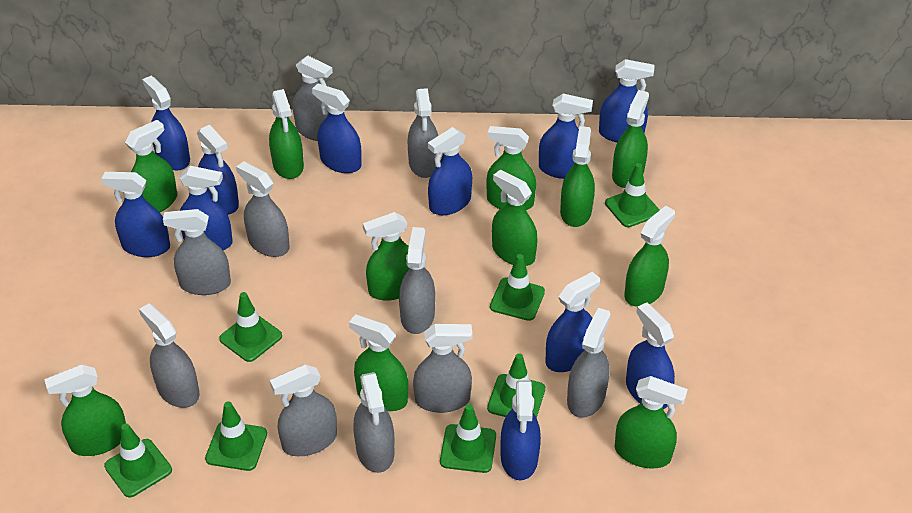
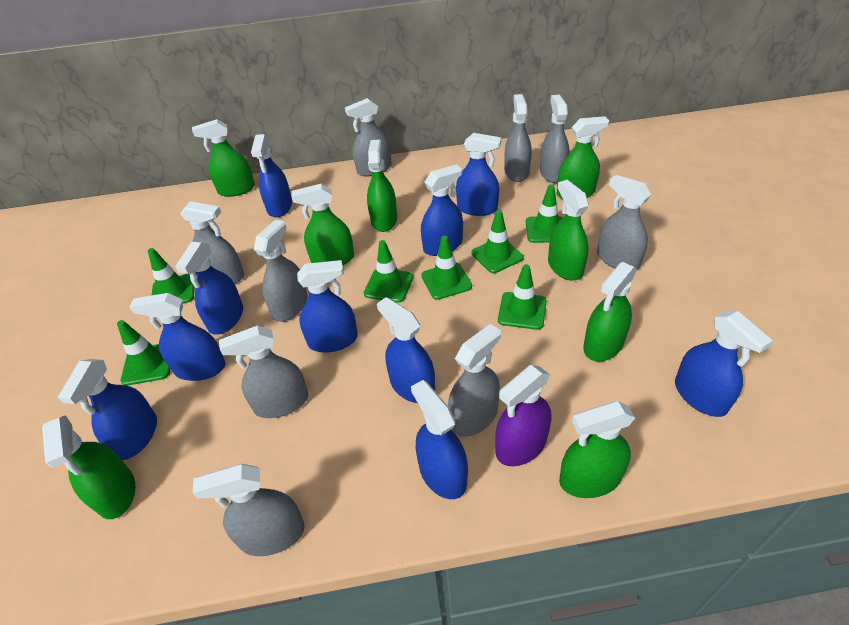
blue spray bottle: [101,172,170,257] [142,76,190,171] [179,166,233,250] [197,124,239,215] [312,83,362,173] [428,127,472,215] [501,380,541,480] [539,94,593,179] [545,272,600,372] [599,59,654,143] [626,303,675,409] = 11 -> [58,359,157,460] [130,293,226,381] [175,242,243,335] [251,134,292,217] [297,260,358,353] [377,297,435,403] [411,380,468,499] [421,164,463,256] [456,133,501,216] [675,311,773,417] = 10
green spray bottle: [44,365,126,456] [125,120,177,212] [269,89,304,179] [349,314,408,411] [363,212,409,301] [486,126,536,210] [492,170,538,266] [560,126,595,227] [612,90,649,188] [615,376,688,468] [624,206,675,307] = 11 -> [42,415,135,519] [192,119,255,197] [291,184,354,265] [367,140,397,232] [548,180,589,281] [557,116,609,199] [559,401,635,498] [583,262,637,361] = 8
grey spray bottle: [139,303,199,408] [163,209,231,295] [236,161,289,257] [270,365,337,456] [293,55,333,141] [353,372,394,473] [399,227,435,334] [408,88,438,178] [413,324,472,413] [567,308,611,418] = 10 -> [180,201,244,284] [193,464,305,556] [219,326,308,418] [254,219,308,322] [345,98,391,177] [448,324,501,437] [504,94,532,182] [540,95,569,183] [597,175,651,269] = 9
purple spray bottle: none = 0 -> [495,365,551,466] = 1

